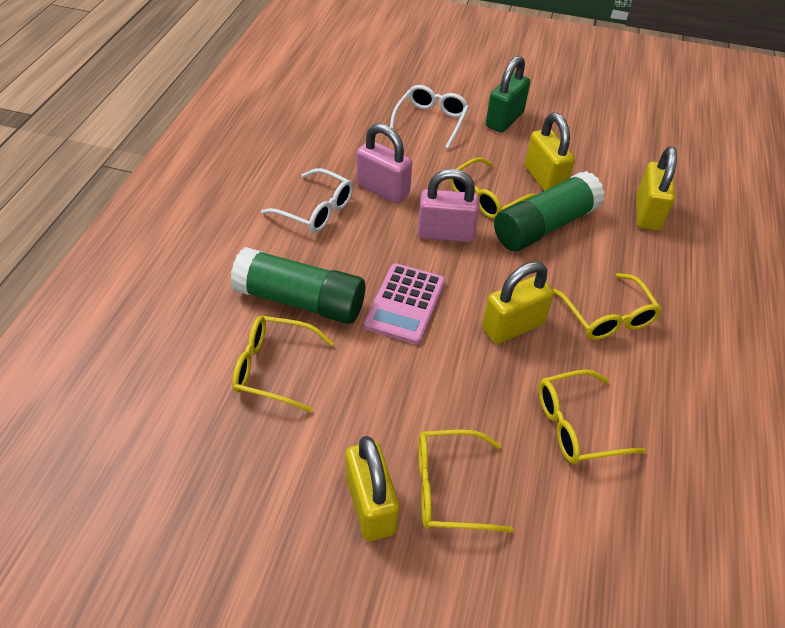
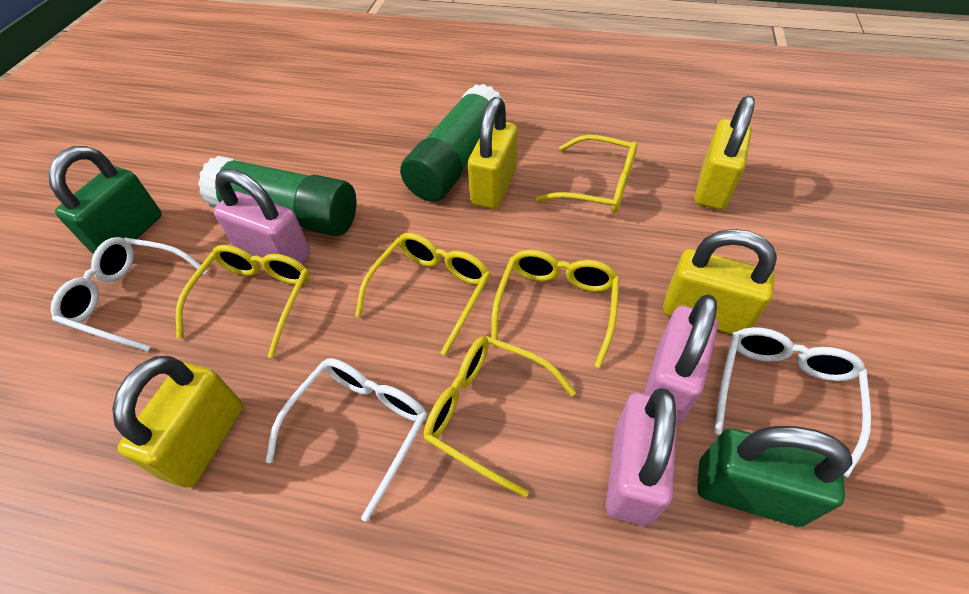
green padlock: [486,55,530,133] = 1 -> [48,146,162,254] [697,426,853,527] = 2
pink calculator: [364,263,445,345] = 1 -> none = 0
pink padlock: [357,123,412,204] [418,169,479,242] = 2 -> [214,169,310,264] [606,388,677,526] [644,294,718,425] = 3
white glasses: [261,168,353,233] [390,85,469,149] = 2 -> [51,237,208,352] [266,358,427,522] [714,327,871,478] = 3

